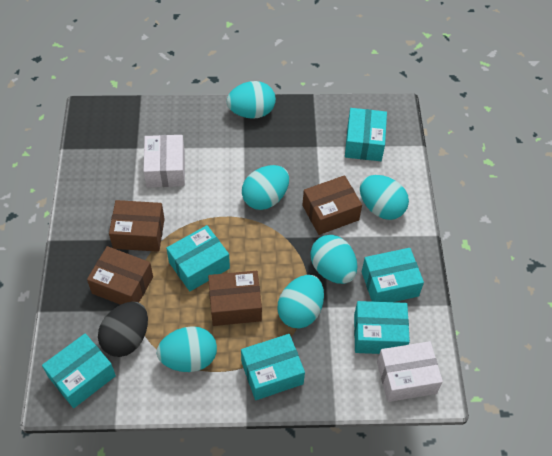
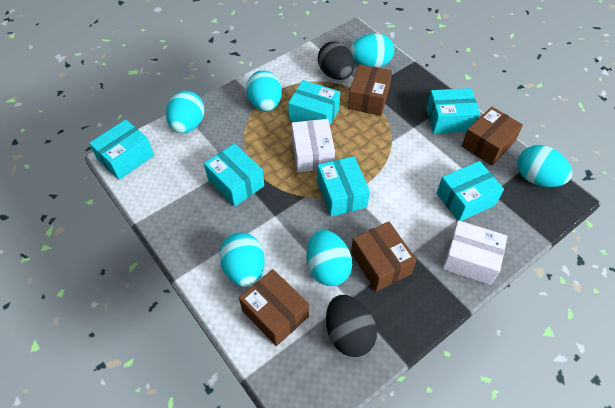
black egg: [98,302,148,357] = 1 -> [318,42,354,80] [326,295,377,357] = 2

